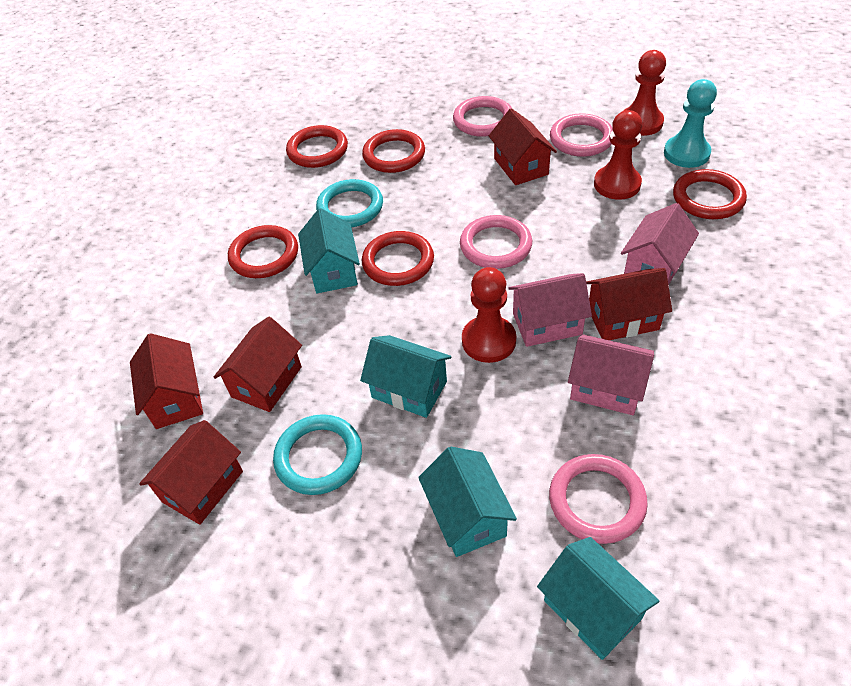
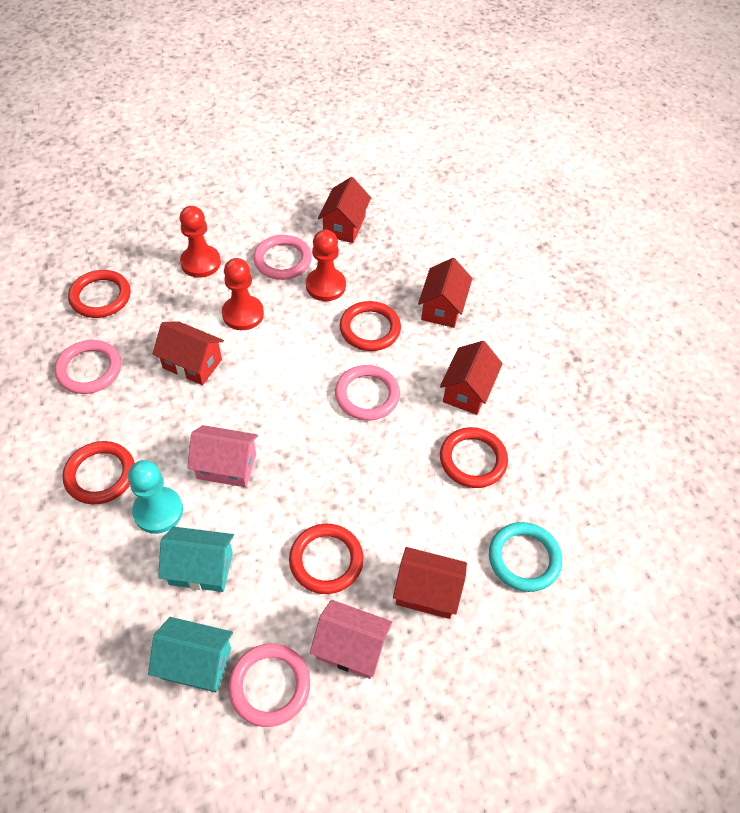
pink house: [509,273,592,347] [568,334,654,415] [621,203,699,285] = 3 -> [187,425,258,487] [310,600,392,679] = 2
turquoise house: [298,208,360,293] [360,335,452,418] [418,447,517,557] [537,537,659,660] = 4 -> [148,617,233,692] [158,527,234,592] = 2
turquoise ring: [273,414,362,495] [316,179,383,227] = 2 -> [489,522,562,592] = 1

